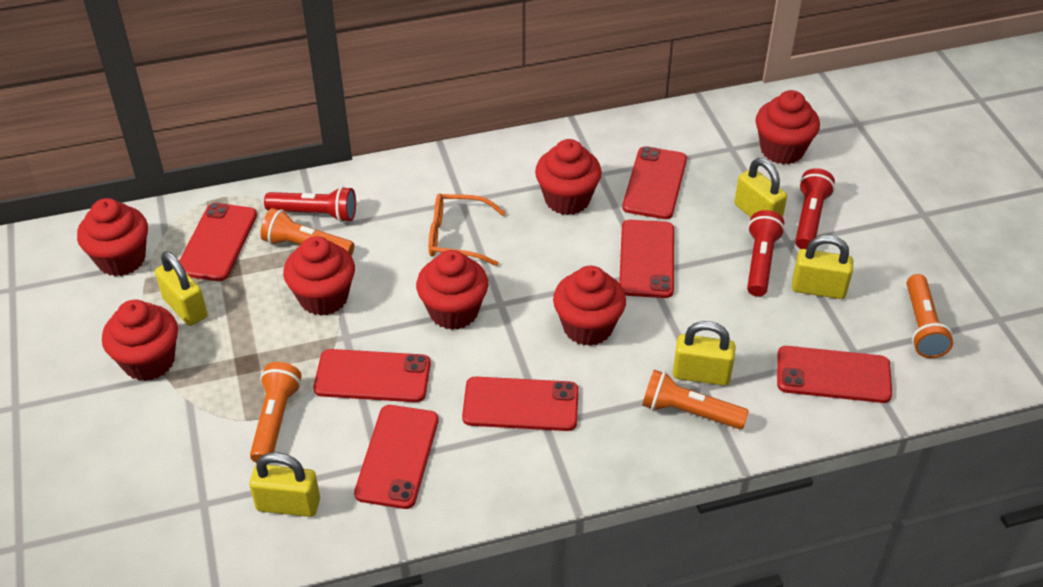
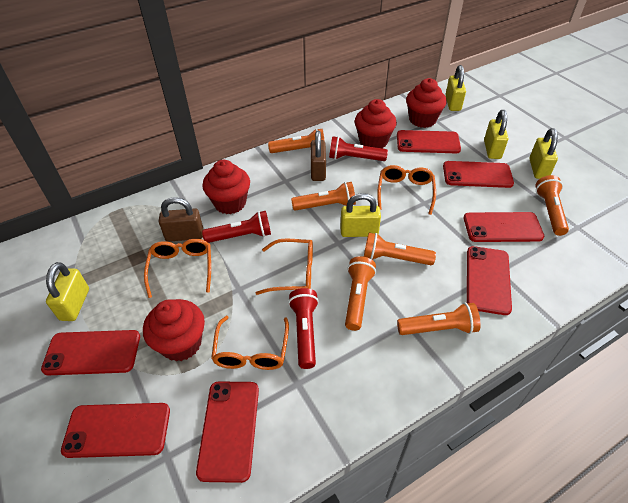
brown padlock: none = 0 -> [159,197,203,242] [311,131,326,181] = 2
orange flashlight: [250,362,301,463] [260,208,354,256] [642,370,749,429] [907,274,953,358] = 4 -> [268,128,325,153] [291,182,356,211] [345,256,376,331] [364,233,436,265] [397,303,481,335] [535,175,569,236] = 6
orange glasses: [429,194,506,266] = 1 -> [144,239,211,298] [211,316,289,370] [255,238,313,295] [377,165,436,215] = 4
red cupcake: [77,198,148,276] [102,300,178,381] [283,236,355,316] [416,250,488,330] [535,139,602,215] [553,266,626,346] [756,90,820,164] = 7 -> [143,299,205,361] [202,160,250,214] [355,99,397,148] [406,78,447,128] = 4

